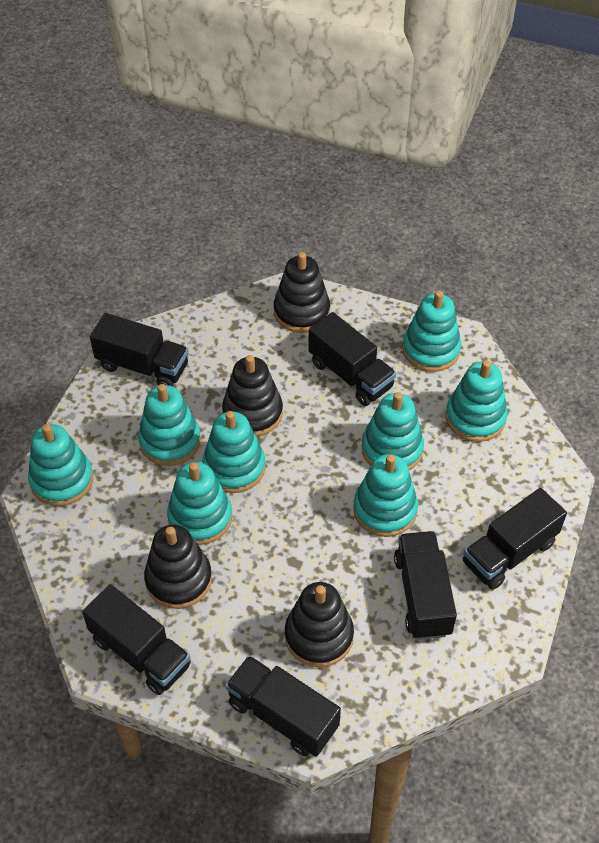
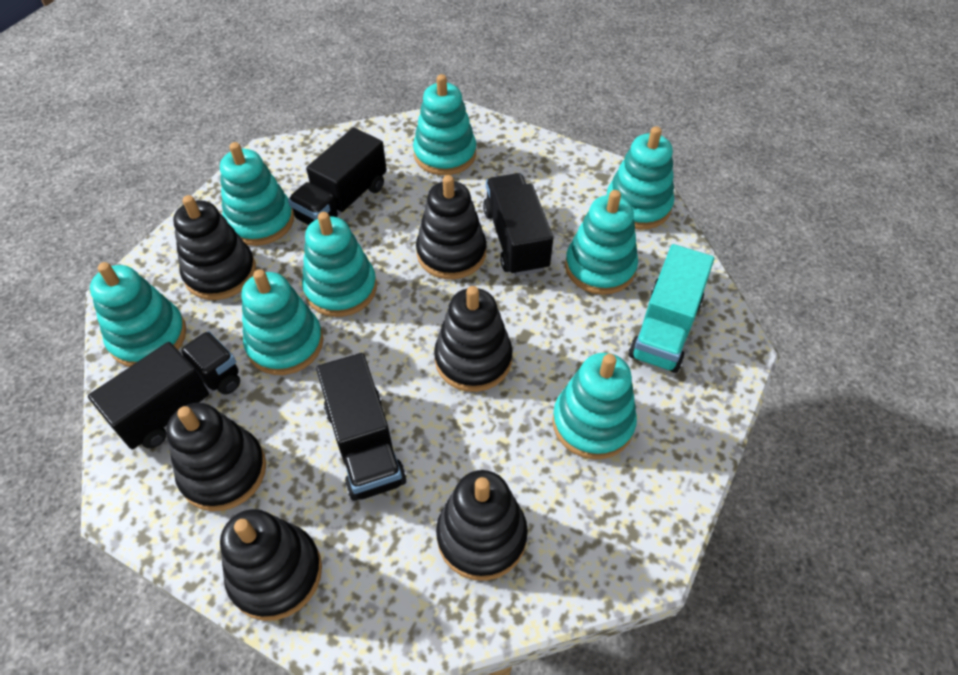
black stacking toy: [144,525,212,609] [222,355,283,437] [274,252,330,333] [285,582,354,667] = 4 -> [166,403,266,511] [173,195,256,300] [220,509,322,621] [416,175,486,279] [434,286,513,392] [436,470,528,581] = 6
black truck: [82,584,191,695] [90,313,189,386] [225,655,341,757] [308,312,396,406] [394,531,457,640] [463,488,567,590] = 6 -> [88,331,240,449] [288,127,387,225] [316,353,406,501] [483,173,553,276] = 4
turquoise truck: none = 0 -> [629,244,714,373] = 1

